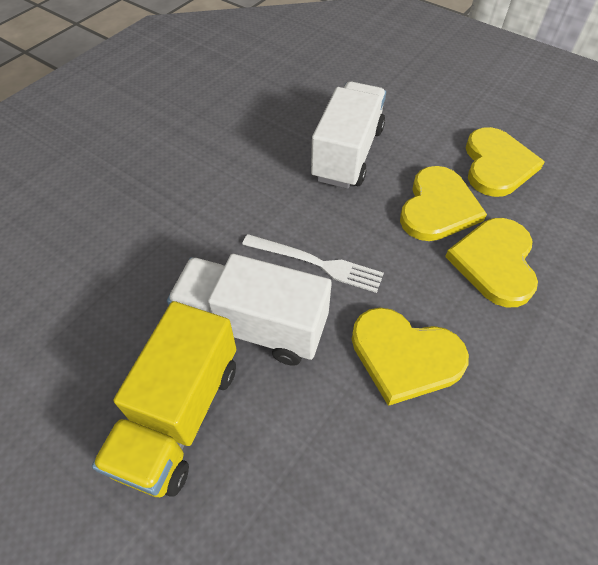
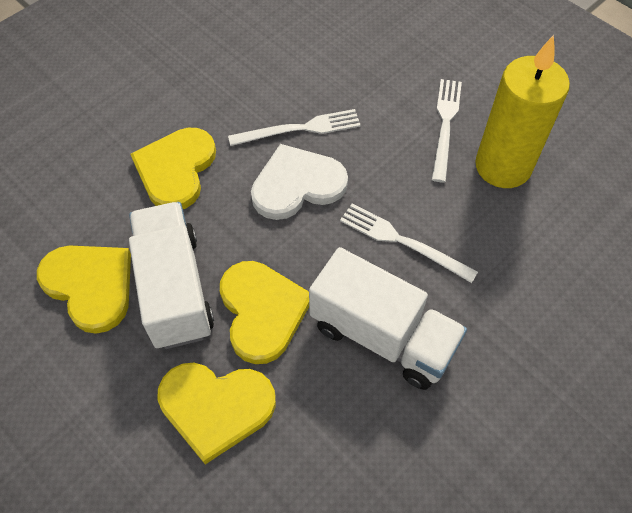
white fork: [242,234,384,293] = 1 -> [228,109,361,146] [340,204,478,283] [432,79,462,183] = 3
white heart: none = 0 -> [251,144,348,220] = 1
yellow candle: none = 0 -> [475,35,570,188] = 1
yellow truck: [92,301,236,497] = 1 -> none = 0

